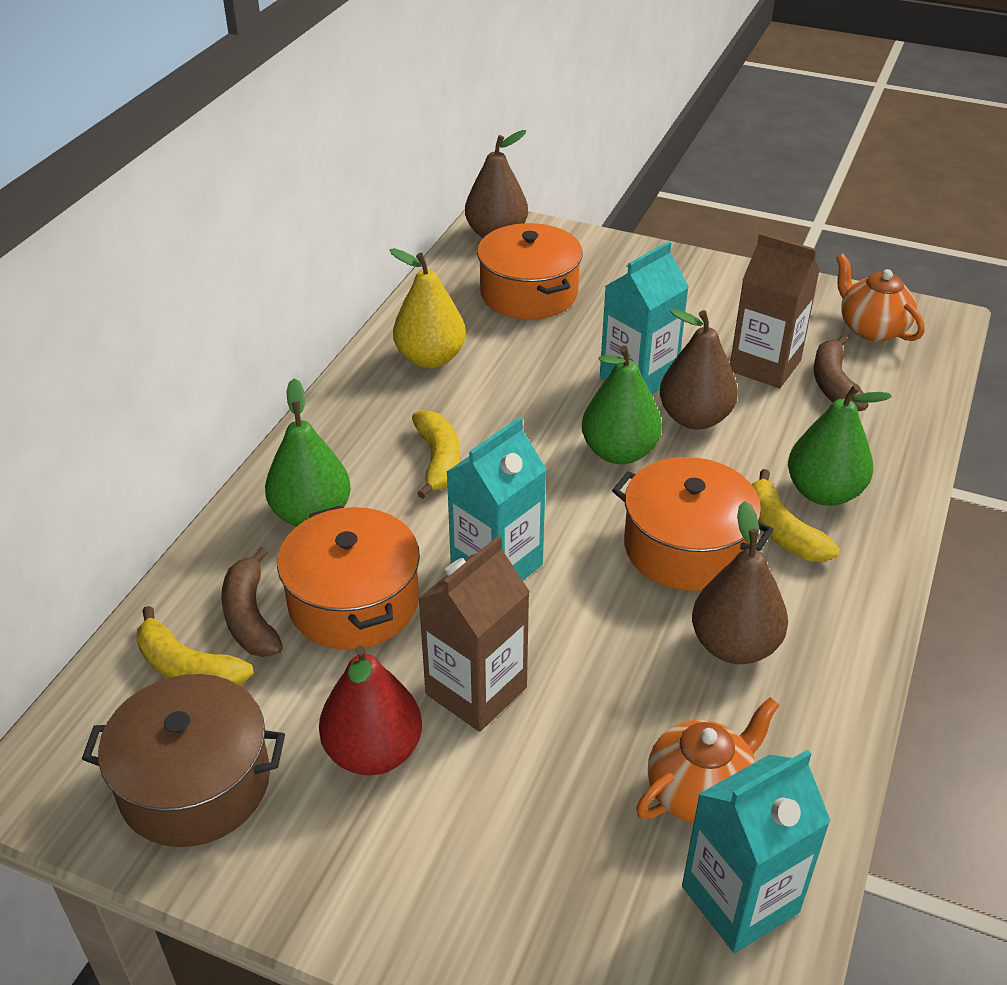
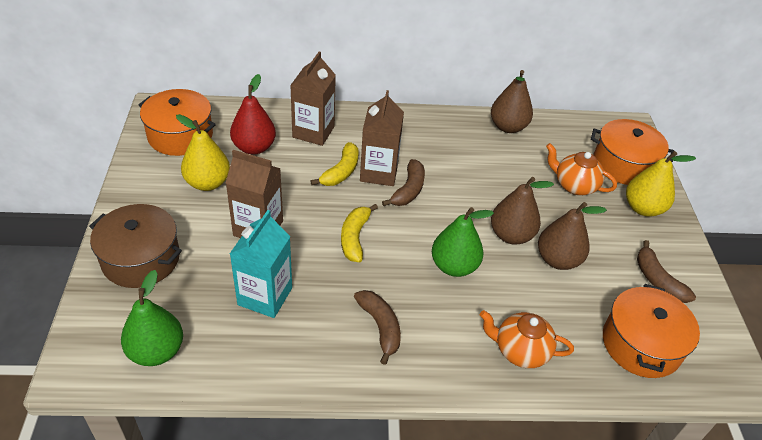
brown banana: [221,547,283,657] [814,335,868,411] = 2 -> [354,290,401,365] [382,159,425,206] [637,240,696,303] = 3
brown carton: [418,536,530,732] [730,233,820,388] = 2 -> [226,150,283,238] [290,52,336,146] [360,90,404,186] = 3
green pear: [265,378,351,527] [582,345,662,464] [788,384,892,506] = 3 -> [121,270,183,366] [432,207,494,277] = 2
turquoise carton: [447,417,547,580] [600,241,689,395] [682,750,831,953] = 3 -> [230,210,292,318] = 1
yellow banana: [136,606,254,686] [412,410,460,499] [752,469,840,562] = 3 -> [311,142,358,186] [341,204,378,262] = 2
yellow pear: [390,248,466,368] = 1 -> [176,114,230,191] [626,151,696,217] = 2

